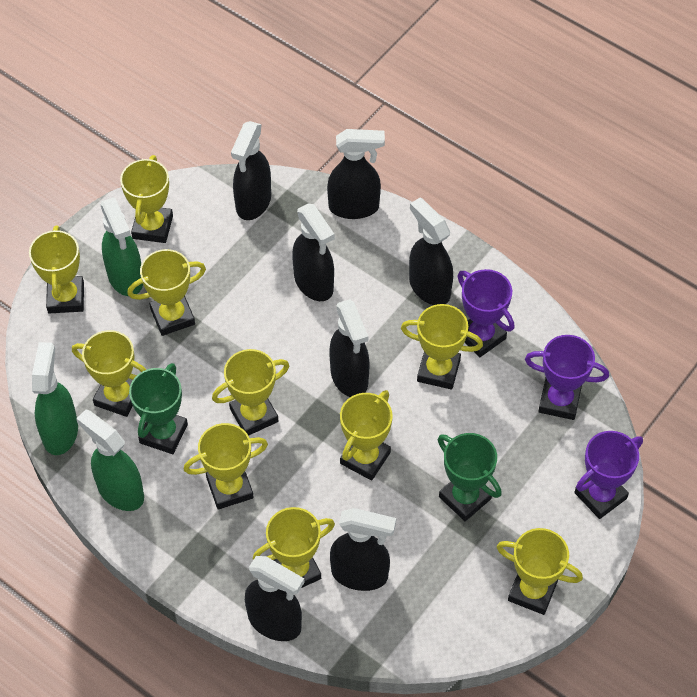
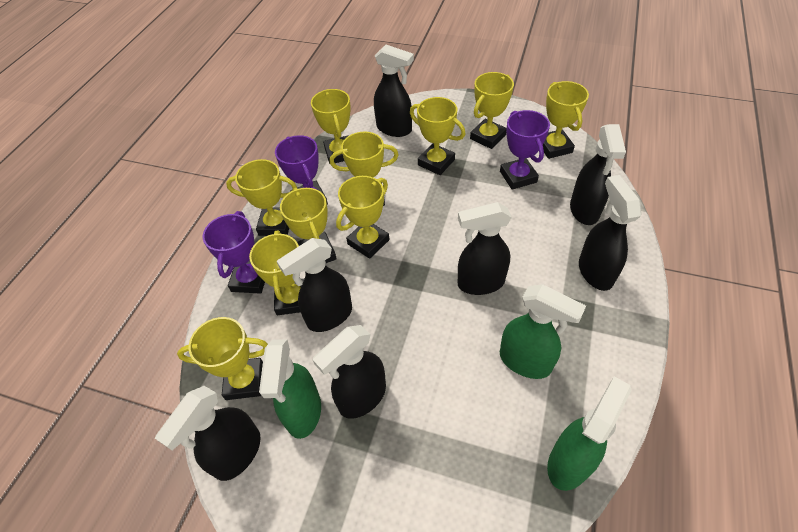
green trophy: [129,363,188,454] [438,433,502,521] = 2 -> none = 0

